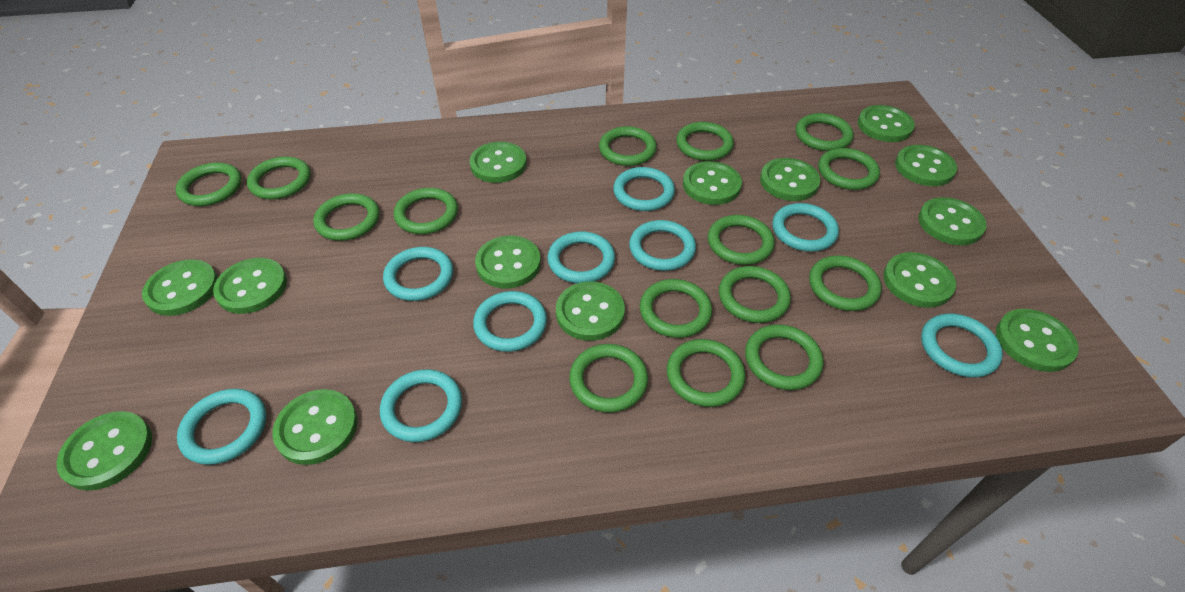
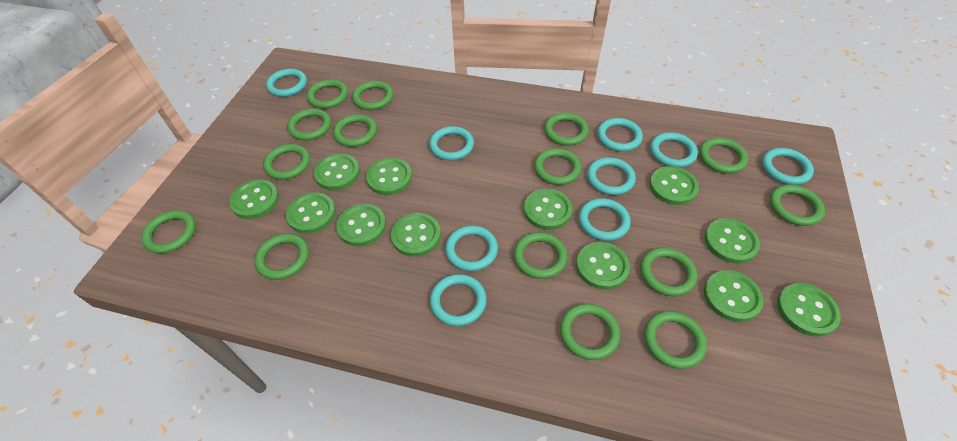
green button: [56,411,152,491] [142,259,218,316] [213,258,287,314] [272,389,358,465] [470,142,527,183] [475,236,541,288] [556,281,625,341] [683,161,742,205] [760,158,820,201] [858,105,915,142] [883,252,956,308] [895,145,957,186] [918,197,987,245] [996,309,1079,372] = 14 -> [229,179,279,219] [286,192,336,234] [314,153,360,190] [336,204,386,246] [366,158,412,195] [391,213,441,257] [524,189,572,230] [576,242,630,290] [649,166,699,205] [704,270,763,322] [705,218,760,263] [777,283,841,337] = 12

